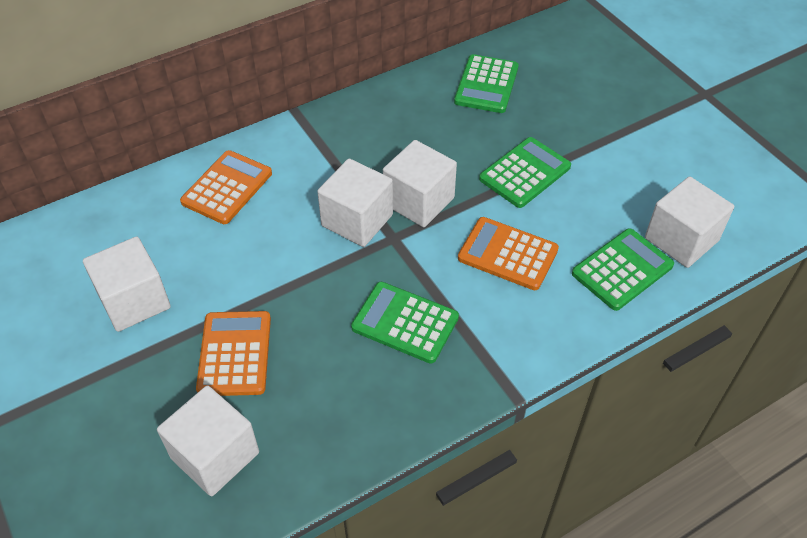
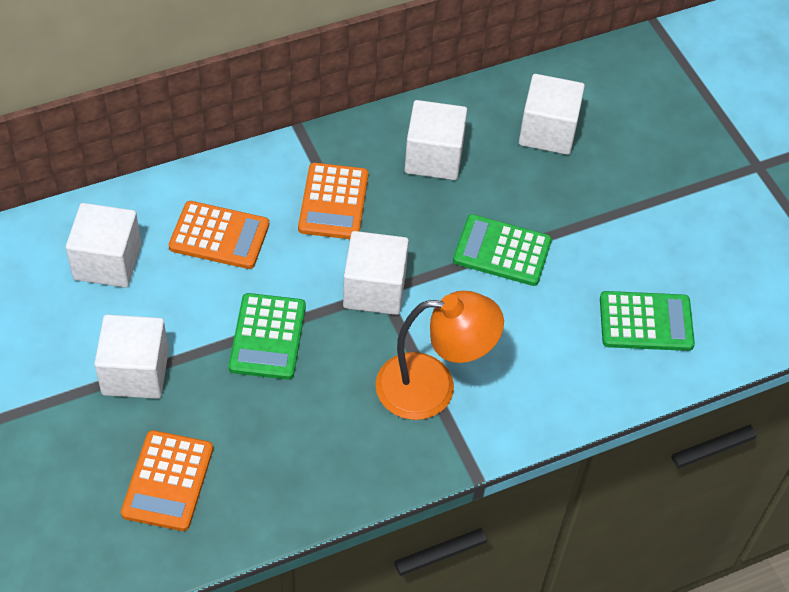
green calculator: [351,282,459,364] [454,54,519,113] [479,137,571,208] [572,228,674,311] = 4 -> [229,293,306,380] [453,214,552,286] [600,291,695,351] = 3
orange lamp: none = 0 -> [375,291,504,420] = 1

